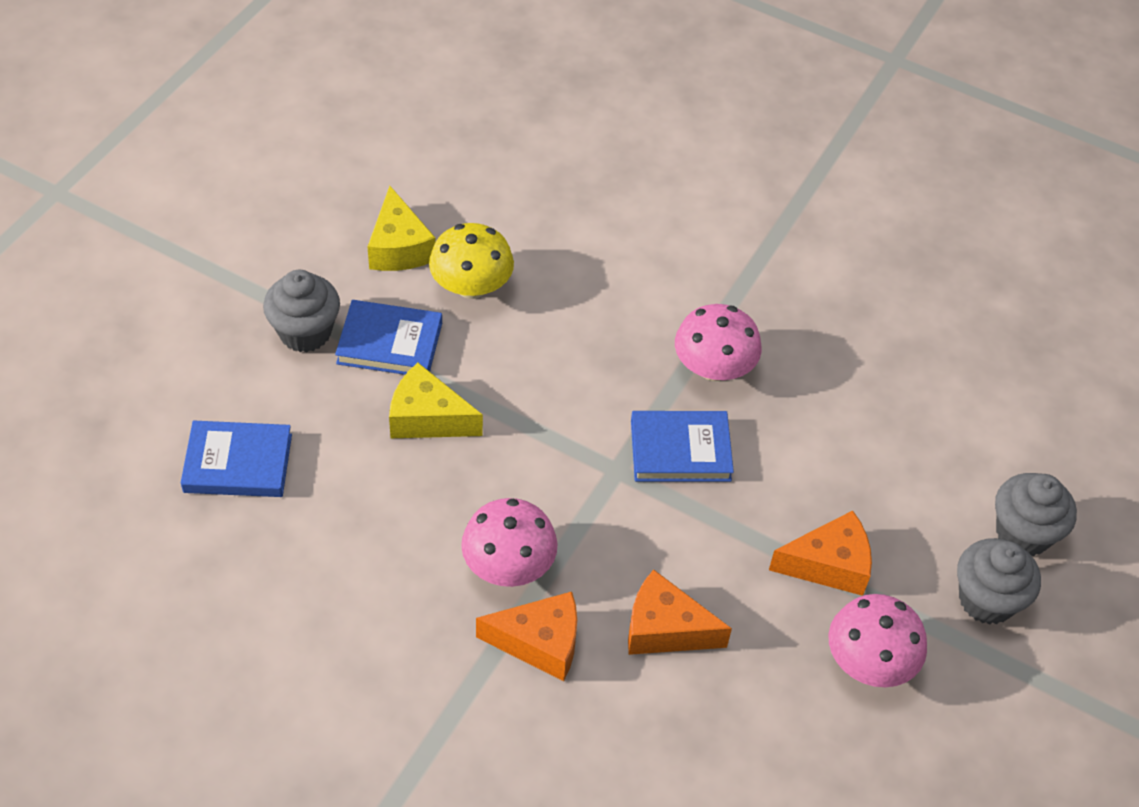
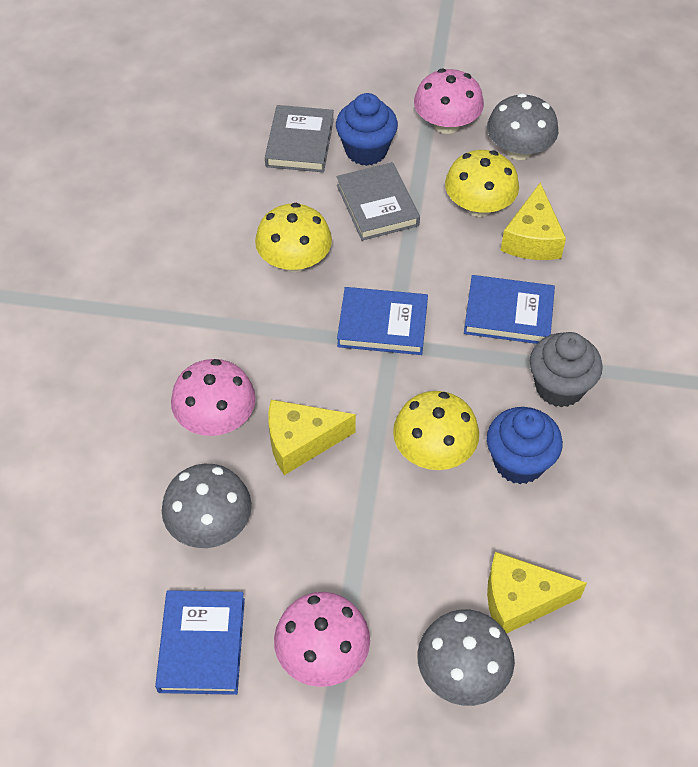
blue cupcake: none = 0 -> [336,93,398,166] [487,407,563,484] = 2
grey book: none = 0 -> [265,105,334,172] [337,162,420,241] = 2
grey cupcake: [263,270,340,352] [957,538,1041,625] [995,473,1077,556] = 3 -> [530,332,603,407] = 1
grey mushroom: none = 0 -> [162,464,252,548] [417,610,515,706] [487,93,558,160] = 3
orange cheese: [476,592,577,681] [628,569,732,655] [769,511,872,596] = 3 -> none = 0
yellow cheese: [367,186,436,271] [389,363,483,438] = 2 -> [269,400,356,475] [487,552,587,634] [500,183,566,260] = 3
yellow mushroom: [429,223,514,299] = 1 -> [255,203,332,272] [393,391,479,470] [445,150,519,217] = 3

